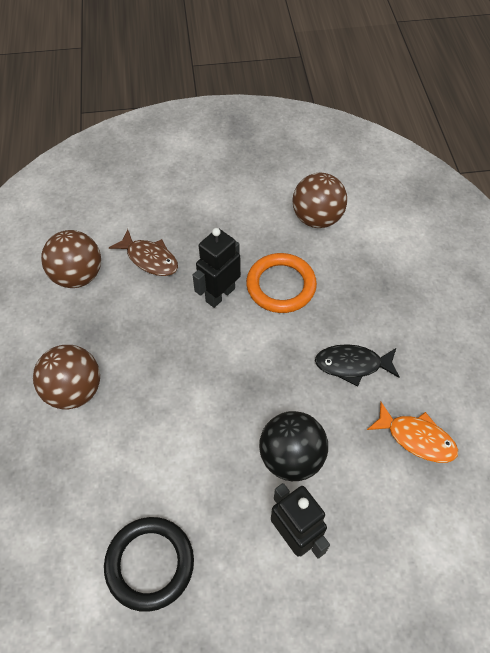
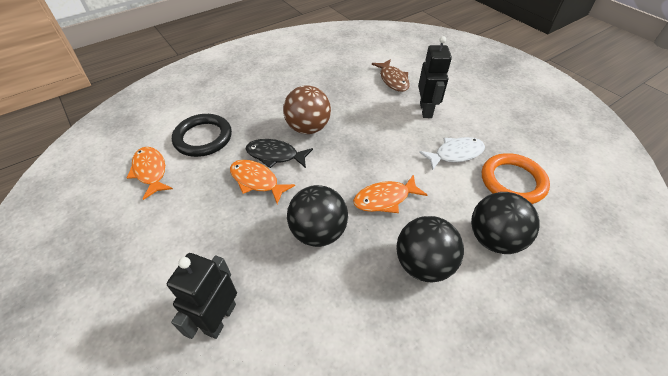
black ball: [259,411,328,481] = 1 -> [287,185,348,247] [396,216,464,282] [471,192,540,254] = 3
brown ball: [33,345,100,409] [41,230,101,288] [293,173,347,228] = 3 -> [283,85,331,134] = 1
orange fish: [367,402,458,463] = 1 -> [127,147,173,200] [230,160,295,204] [353,174,427,213] = 3
white fish: none = 0 -> [419,137,485,170] = 1

